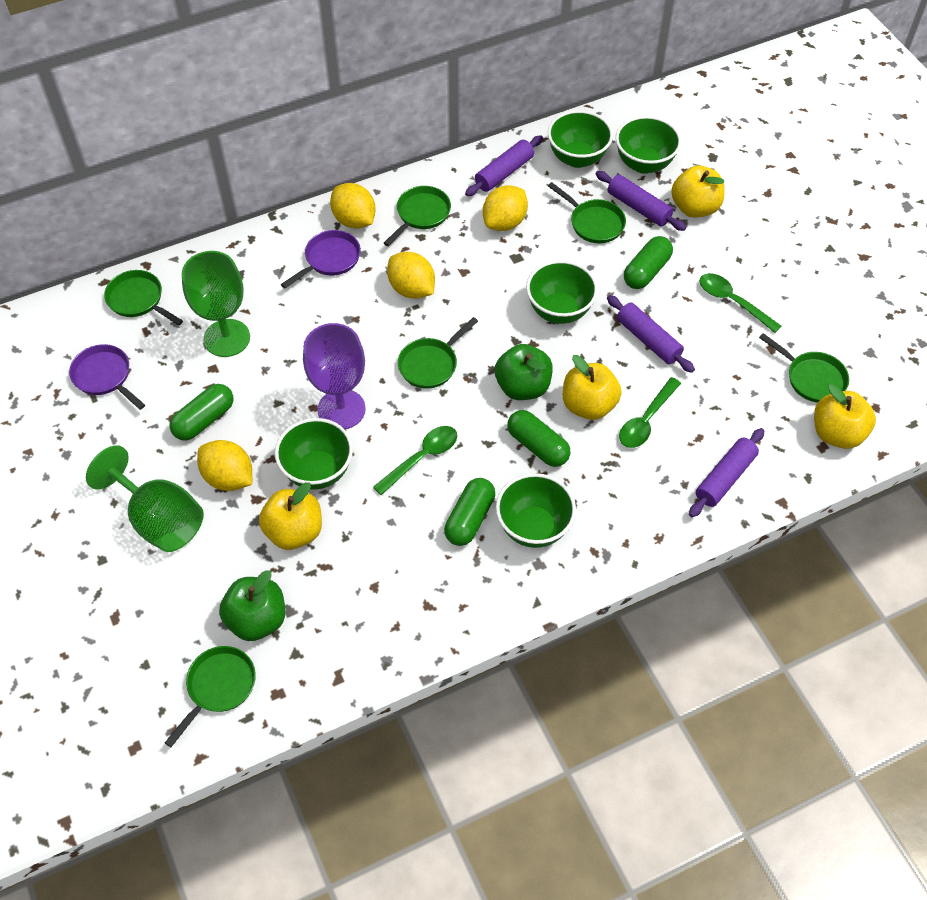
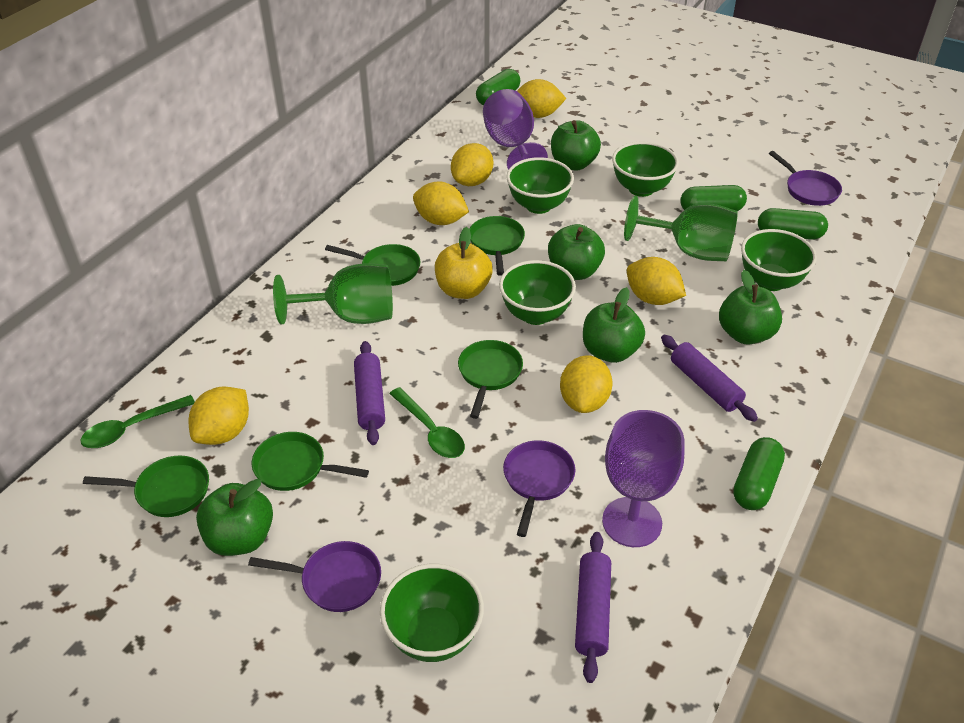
green apple: [219,570,285,641] [495,344,553,400] = 2 -> [196,479,273,556] [548,224,605,280] [551,120,601,170] [583,287,645,363] [719,270,782,345] = 5
green pan: [104,270,183,325] [165,646,256,747] [384,186,451,246] [398,317,478,389] [548,182,626,243] [759,333,849,402] = 6 -> [83,455,209,517] [252,432,369,491] [325,244,420,286] [458,340,523,419] [470,216,525,276] = 5
green spoon: [373,426,457,495] [619,377,681,448] [700,273,781,333] = 3 -> [81,395,195,448] [389,387,465,458] = 2
purple goblet: [303,323,366,429] = 1 -> [483,89,548,170] [602,410,685,547] = 2
purple pan: [69,344,145,410] [281,230,361,288] = 2 -> [248,541,381,612] [503,440,575,537] [769,151,842,206] = 3
purple rolling pin: [465,135,543,196] [596,171,686,231] [607,295,695,373] [689,428,764,517] = 4 -> [354,341,385,445] [575,532,611,683] [661,335,758,422] = 3
yellow apple: [259,482,322,550] [563,355,622,420] [671,165,725,218] [814,384,876,449] = 4 -> [435,227,493,299] = 1
yellow lemon: [197,440,252,491] [330,183,376,229] [387,252,435,299] [483,185,528,231] = 4 -> [189,386,249,445] [413,182,469,225] [451,143,493,186] [517,79,567,118] [560,355,613,413] [627,257,686,305] = 6

